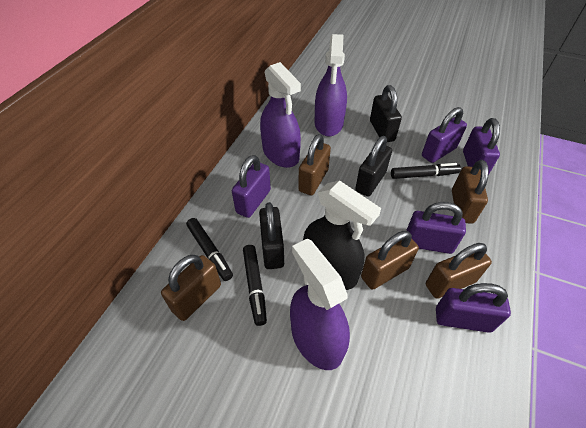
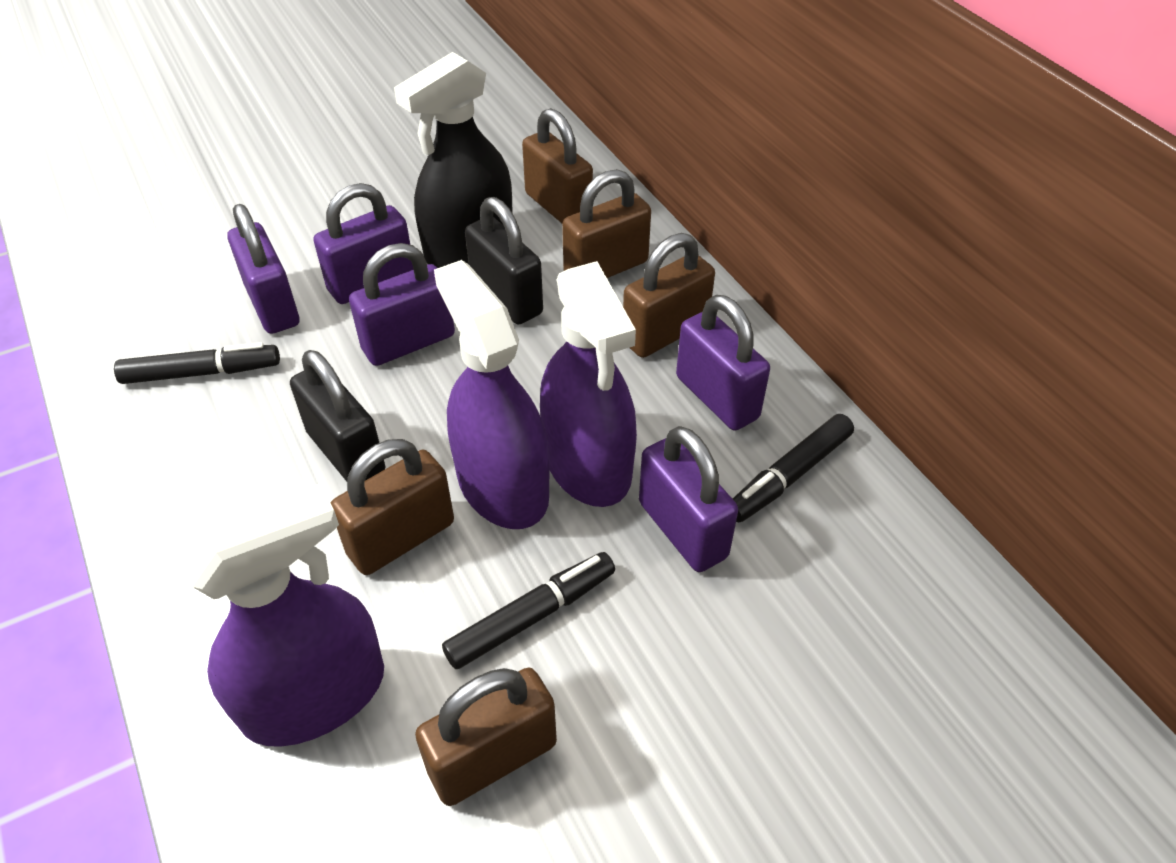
black padlock: [259,202,284,269] [355,136,392,196] [370,85,402,142] = 3 -> [290,350,386,481] [465,197,543,324] = 2

